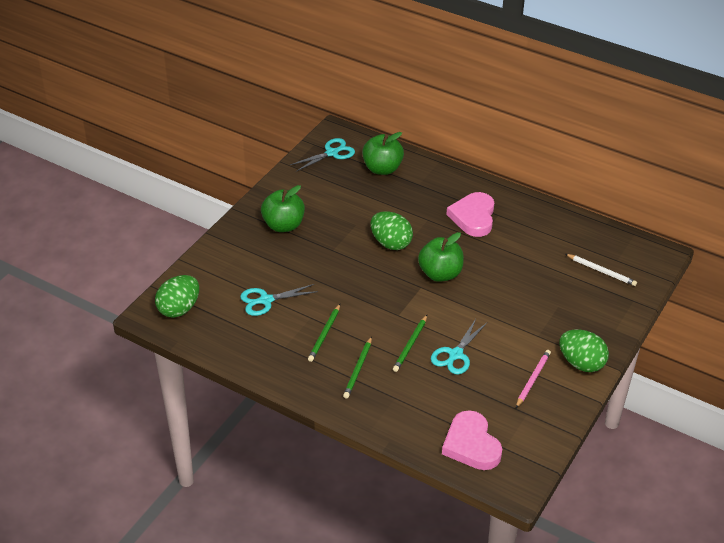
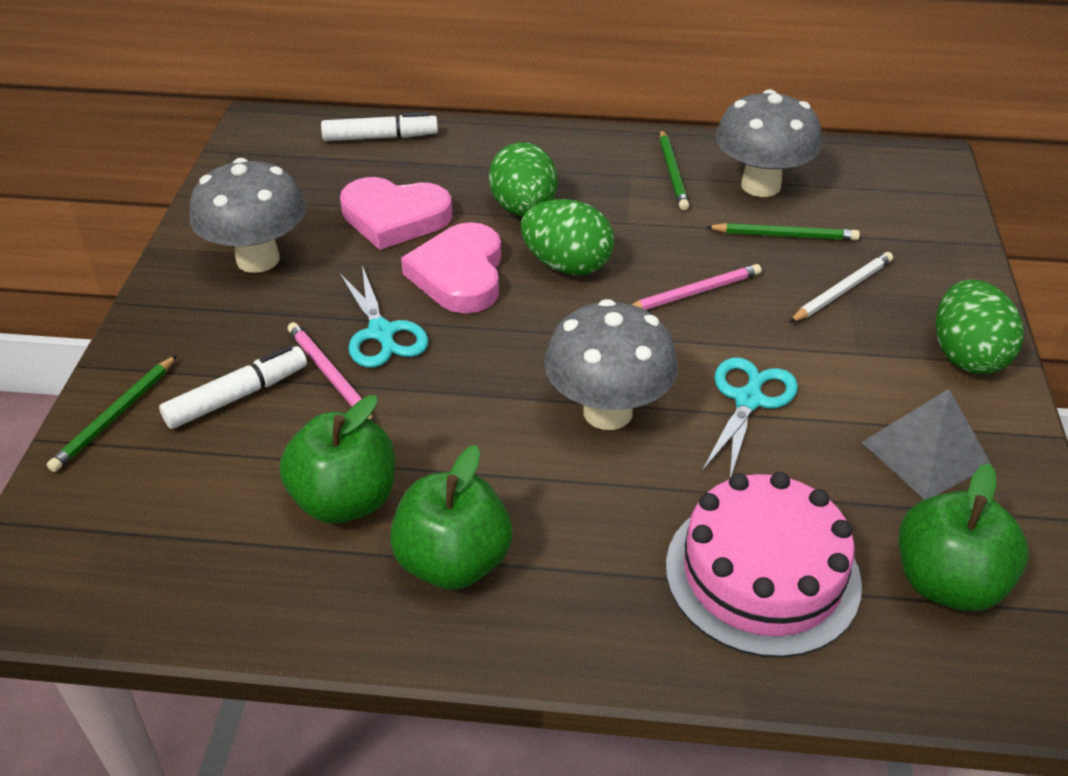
grey mushroom: none = 0 -> [190,158,306,273] [544,299,678,430] [716,89,822,197] = 3
grey pyramid: none = 0 -> [862,389,992,500] = 1
pink cake: none = 0 -> [666,472,862,658] = 1
pink pencil: [516,350,551,408] = 1 -> [288,322,375,423] [631,264,761,310] = 2
turquoise scissors: [240,284,318,316] [290,138,355,171] [431,319,487,375] = 3 -> [339,266,428,368] [701,358,798,477] = 2
white marker: none = 0 -> [159,345,307,429] [321,112,438,141] = 2

